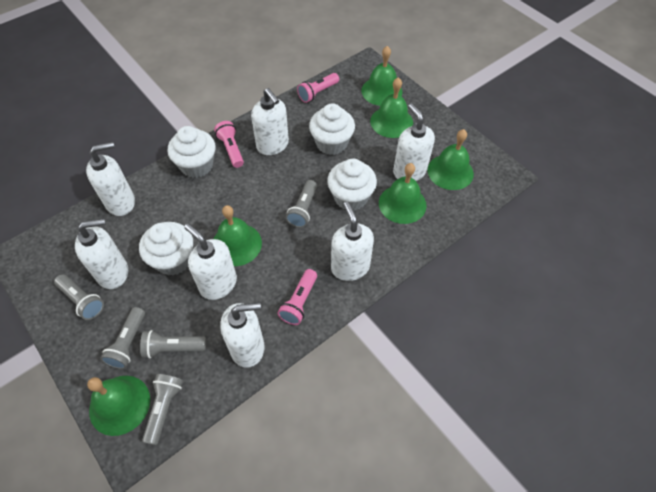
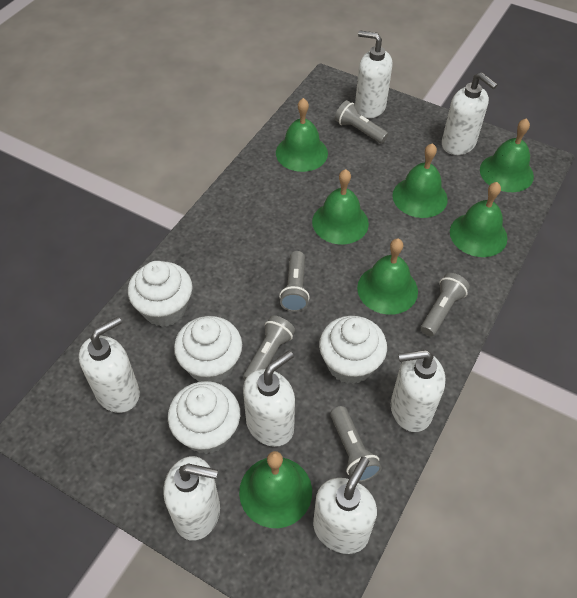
green bell: [87,376,150,436] [213,205,262,266] [361,46,403,106] [370,77,413,138] [379,163,427,224] [428,129,474,190] = 6 -> [239,451,312,528] [276,98,328,172] [312,169,369,244] [357,239,418,315] [392,143,448,218] [450,182,507,257] [480,118,534,192] = 7
pink flashlight: [214,121,244,168] [277,269,317,325] [297,73,339,103] = 3 -> none = 0

